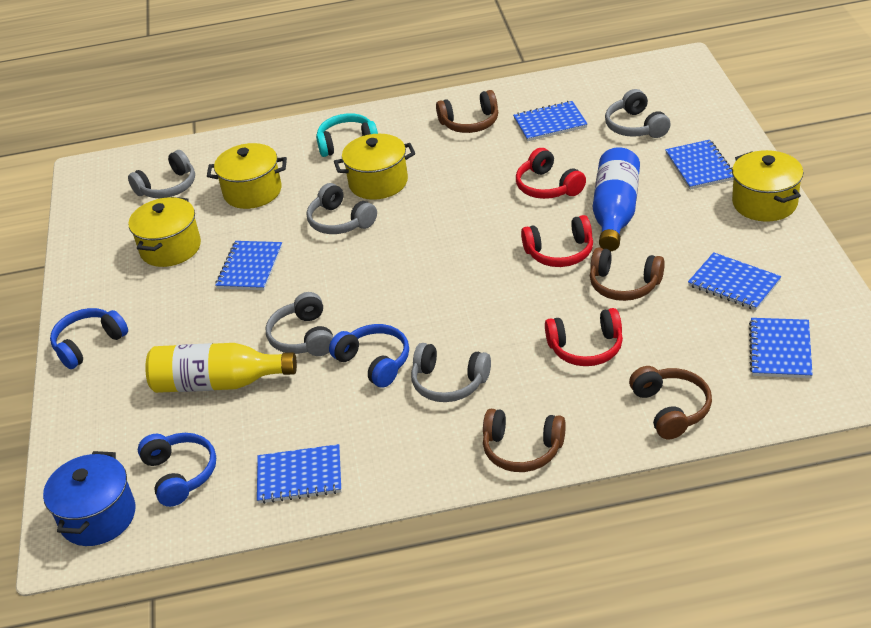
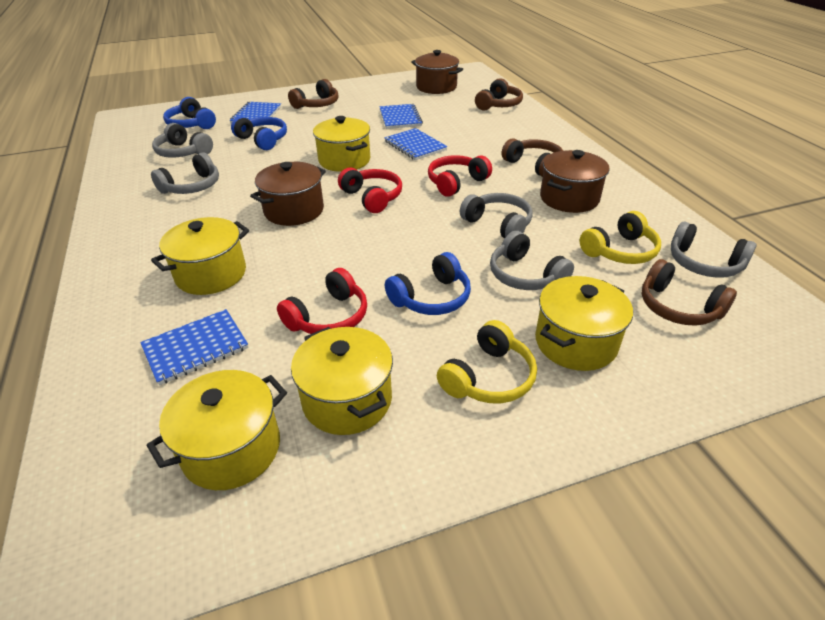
blue bottle: [593,147,640,251] = 1 -> none = 0
blue notebook: [215,241,282,290] [257,444,342,504] [513,101,587,141] [665,140,734,190] [688,252,781,310] [749,318,813,378] = 6 -> [140,309,248,385] [229,102,281,126] [379,104,423,129] [384,128,448,160] = 4
blue pot: [43,451,136,546] = 1 -> none = 0
brown pot: none = 0 -> [250,162,326,226] [411,50,463,94] [540,150,610,213] = 3
turquoise headphones: [316,113,378,157] = 1 -> none = 0
yellow bottle: [145,343,297,393] = 1 -> none = 0
yellow headphones: none = 0 -> [437,320,537,403] [580,211,661,264] = 2
yellow pot: [128,197,201,267] [207,143,287,209] [334,134,415,200] [732,150,803,221] = 4 -> [147,370,287,490] [151,217,249,295] [291,327,393,435] [313,116,370,172] [535,276,633,371] = 5

